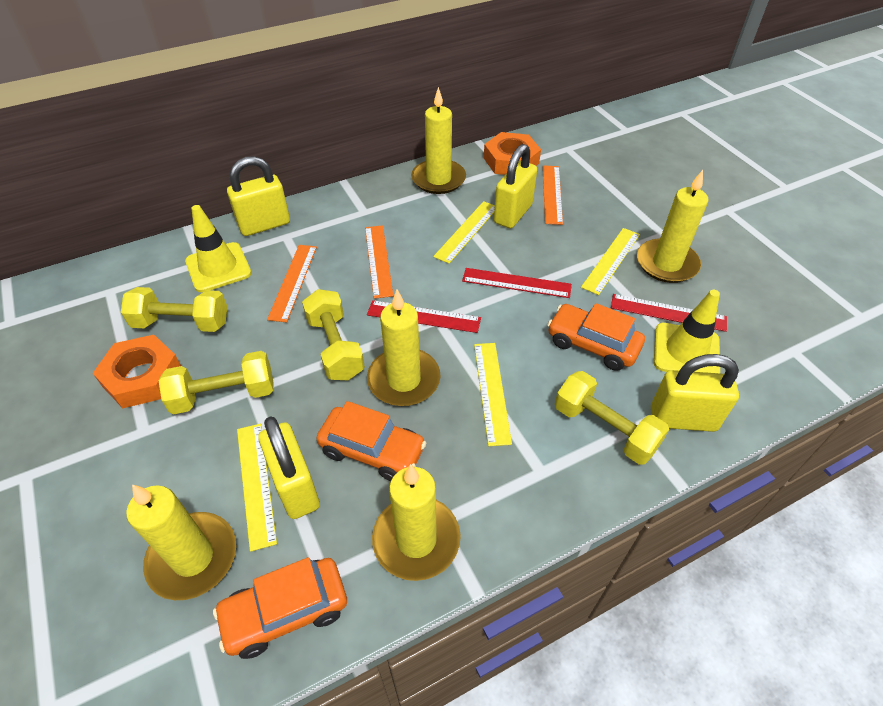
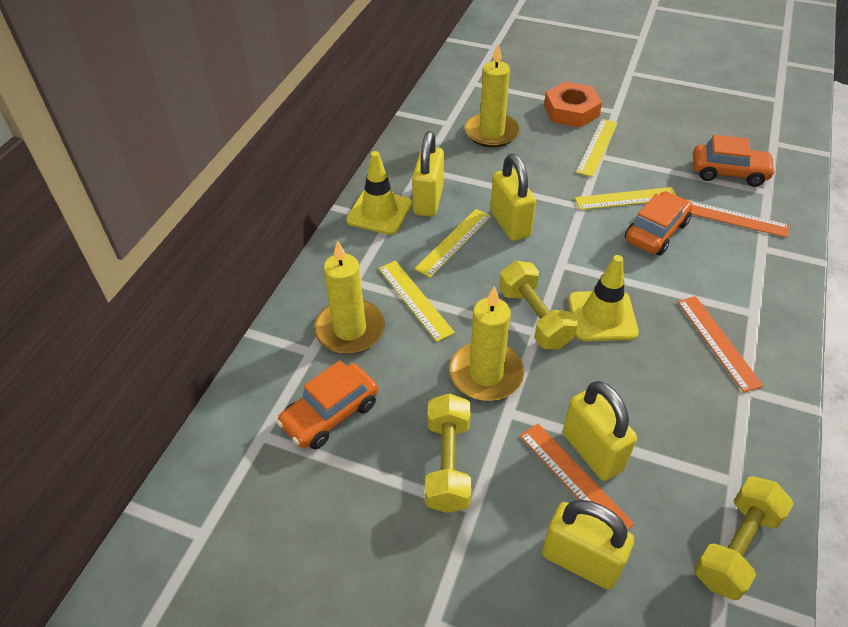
orange nut: [93,334,181,408] [484,132,541,175] = 2 -> [544,82,602,128] = 1
red ruler: [367,300,481,333] [462,268,572,298] [611,294,727,332] = 3 -> none = 0
yellow candle: [126,484,236,600] [367,290,441,406] [372,464,461,581] [411,87,466,194] [637,170,708,283] = 5 -> [314,240,385,354] [449,286,524,401] [465,44,520,147] = 3
yellow dumbbell: [121,287,227,332] [159,351,274,414] [302,289,365,380] [555,371,669,465] = 4 -> [425,393,471,513] [499,261,578,349] [694,476,794,600] = 3

